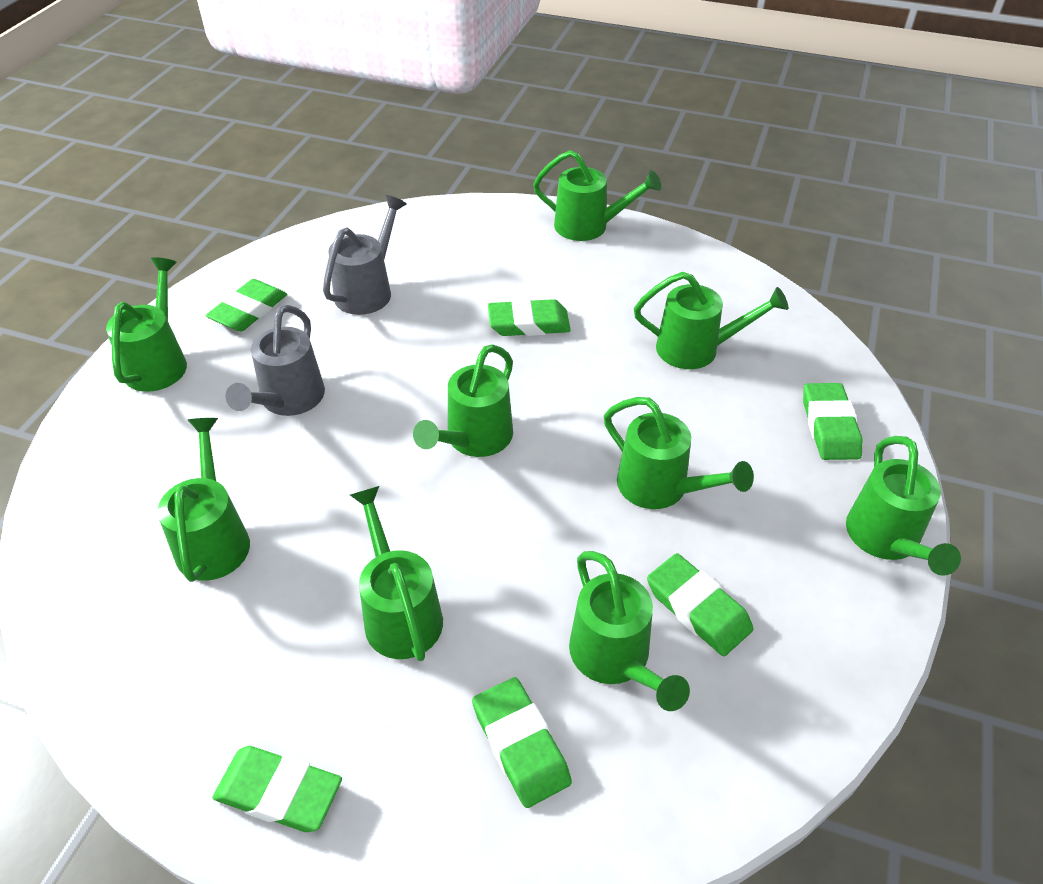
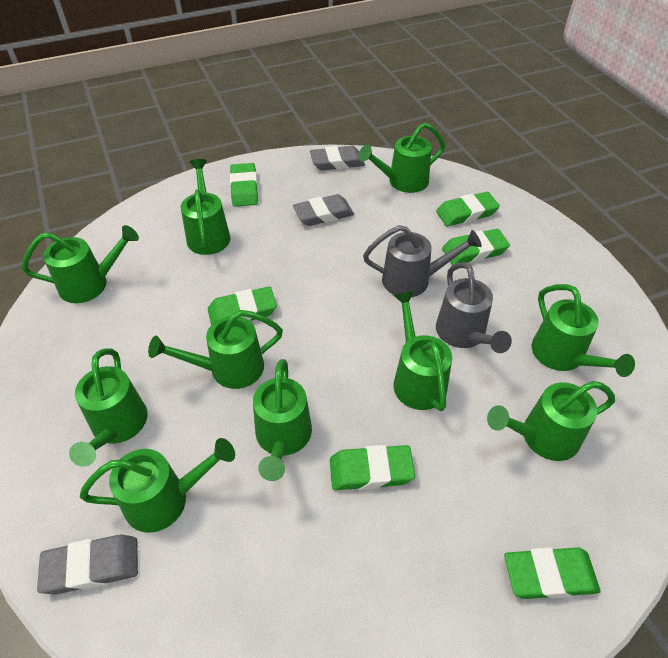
green watering can: [106,257,187,392] [157,418,250,582] [350,486,443,661] [413,344,513,457] [533,150,661,241] [569,551,690,711] [604,397,754,509] [634,272,788,369] [846,436,961,576] = 9 -> [22,225,139,303] [69,348,147,467] [80,438,235,533] [148,310,283,389] [181,159,231,255] [253,359,312,481] [359,123,445,193] [393,291,452,411] [487,381,615,461] [532,284,635,377] = 10
grey eraser: none = 0 -> [37,535,138,594] [293,194,354,226] [310,146,365,171] = 3

